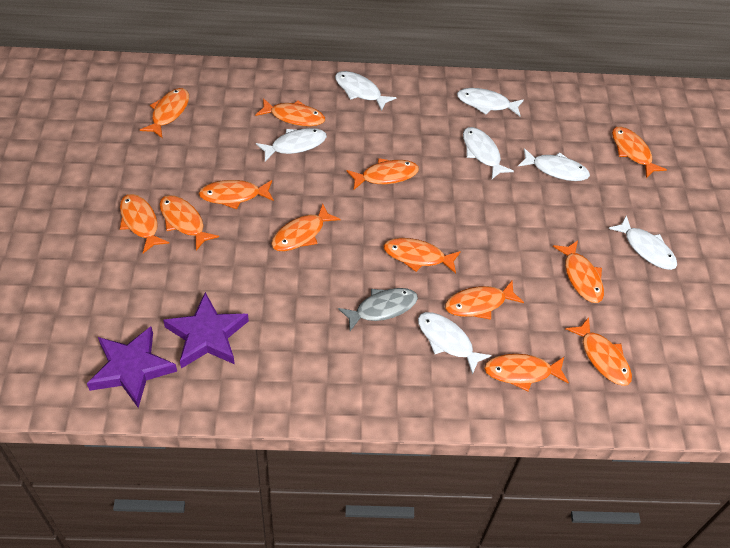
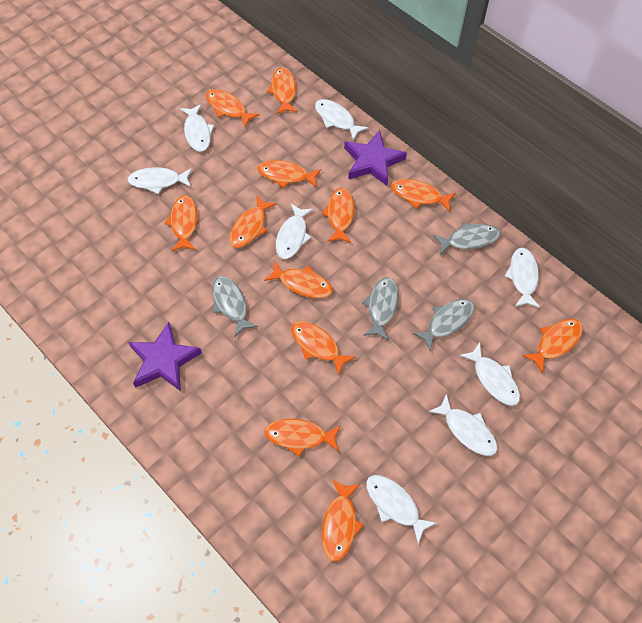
grey fish: [338,288,418,331] = 1 -> [212,276,258,337] [362,277,399,341] [412,299,474,351] [433,222,500,255] = 4
orange fish: [120,194,169,253] [140,88,189,138] [159,195,219,251] [198,180,274,209] [255,98,325,126] [271,204,341,251] [346,158,419,190] [383,238,461,274] [445,281,524,320] [484,354,569,391] [553,241,604,303] [566,317,632,386] [612,126,667,178] = 13 -> [165,195,197,251] [206,89,260,127] [229,195,277,248] [257,160,321,188] [264,261,333,298] [264,419,341,457] [267,68,298,114] [291,321,355,375] [321,188,354,243] [322,479,363,562] [391,179,456,212] [522,319,583,373] = 12
white fish: [256,128,327,161] [335,71,396,111] [418,312,492,375] [457,88,524,116] [463,127,514,179] [518,148,590,181] [608,215,677,270] = 7 -> [128,167,192,194] [180,104,214,152] [276,204,313,259] [315,99,368,141] [366,475,436,544] [428,394,497,456] [459,342,520,406] [505,247,540,308] = 8

